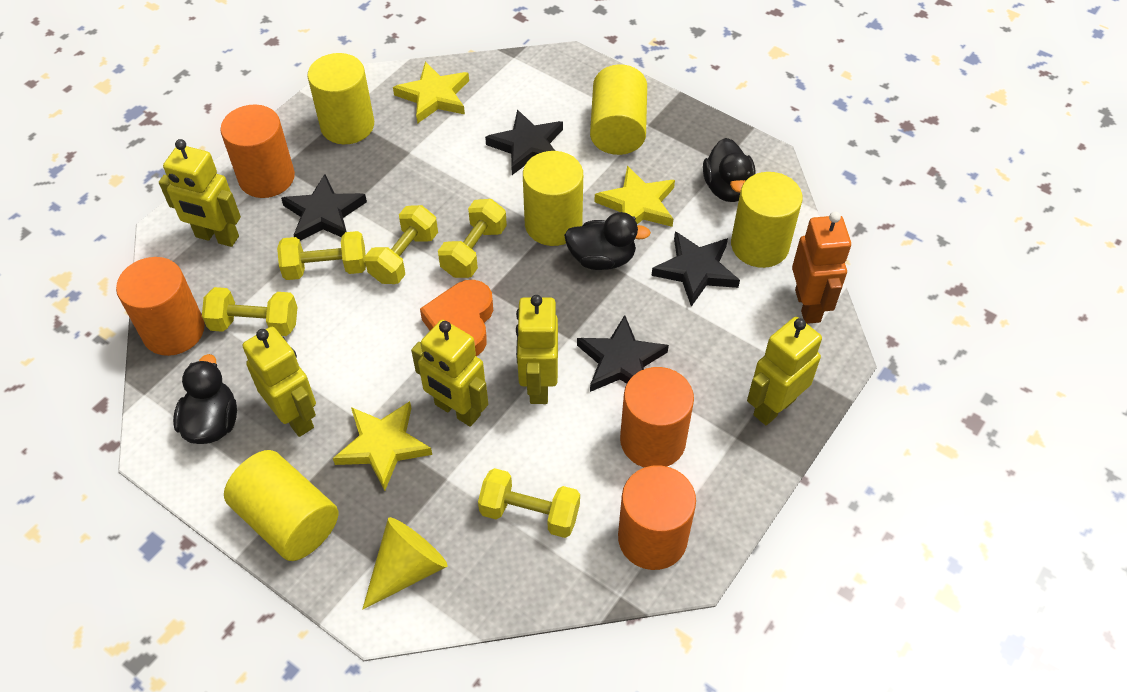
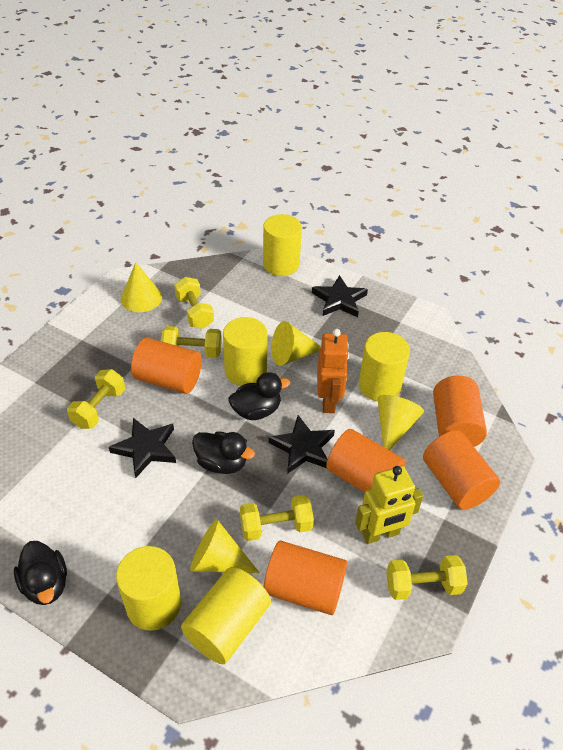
black star: [281,174,367,241] [485,109,563,175] [577,315,669,392] [652,231,740,307] = 4 -> [109,418,176,478] [269,415,335,474] [312,275,368,317] = 3
orange cylinder: [116,257,205,356] [220,105,295,198] [618,465,696,570] [620,367,694,468] = 4 -> [131,337,202,394] [263,541,347,615] [326,429,406,492] [423,430,500,510] [433,376,487,447] = 5
orange heart: [420,280,493,356] = 1 -> none = 0
yellow cone: [362,517,448,610] = 1 -> [121,262,162,312] [190,519,260,573] [271,321,321,366] [377,395,424,450] = 4
yellow robot: [159,139,241,247] [243,327,316,437] [411,320,488,427] [516,295,558,404] [747,317,822,425] = 5 -> [355,466,423,544] = 1
yellow star: [333,401,432,491] [393,62,469,124] [594,165,675,227] = 3 -> none = 0

